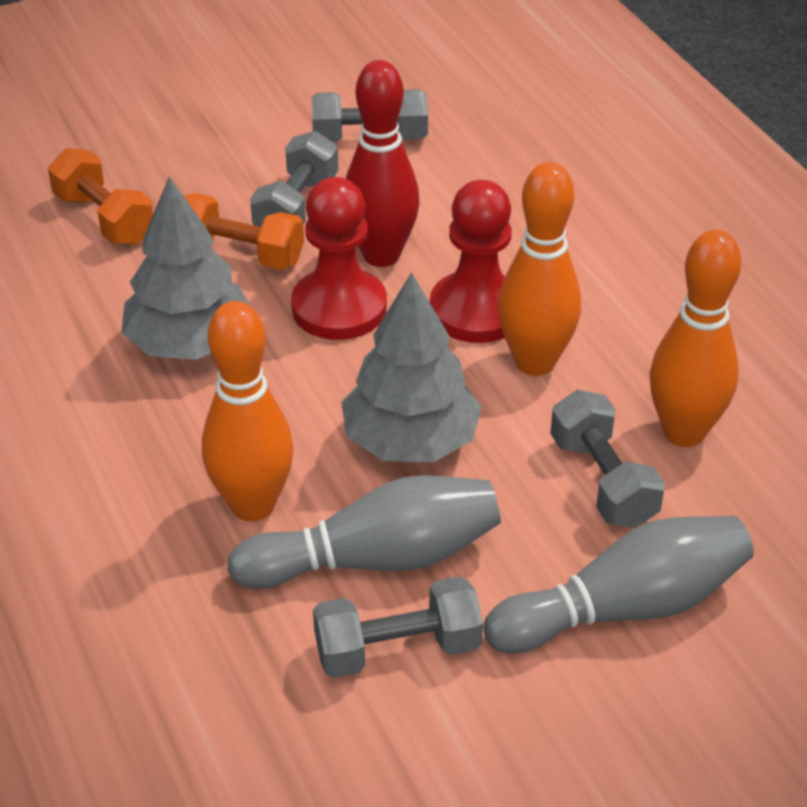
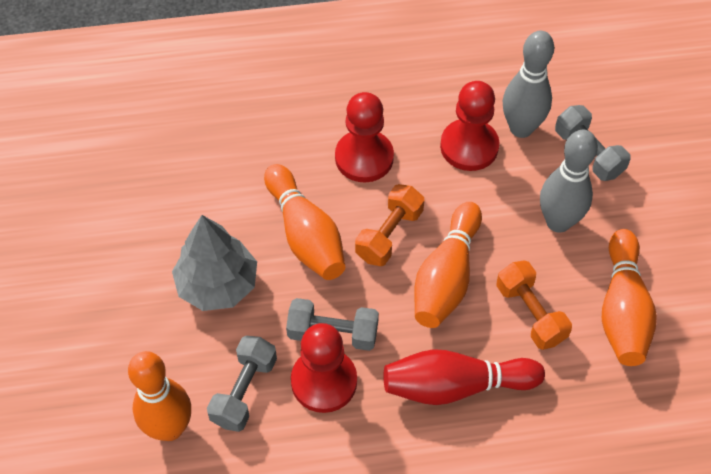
grey dumbbell: [250,131,339,227] [311,89,428,142] [313,576,483,678] [550,390,665,528] = 4 -> [207,336,277,432] [286,298,379,351] [555,105,631,181] = 3
grey tree: [121,177,250,360] [341,272,482,462] = 2 -> [172,215,257,311] = 1
orange bowling pin: [202,301,294,522] [498,162,581,376] [650,230,741,447] = 3 -> [128,351,191,441] [264,164,345,280] [414,202,482,328] [602,229,657,366] = 4
red pawn: [291,177,387,340] [430,180,512,343] = 2 -> [291,323,357,413] [335,92,394,182] [440,81,499,171] = 3

